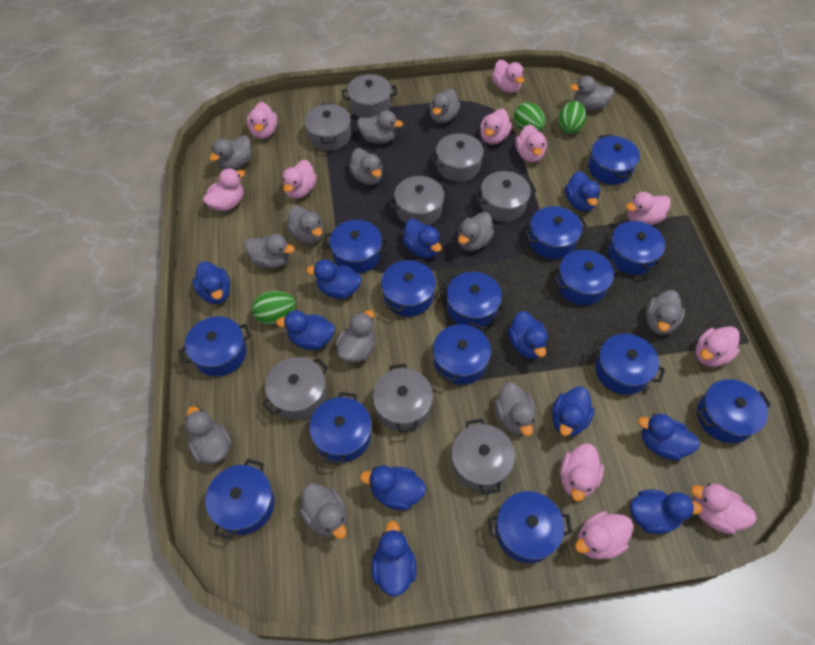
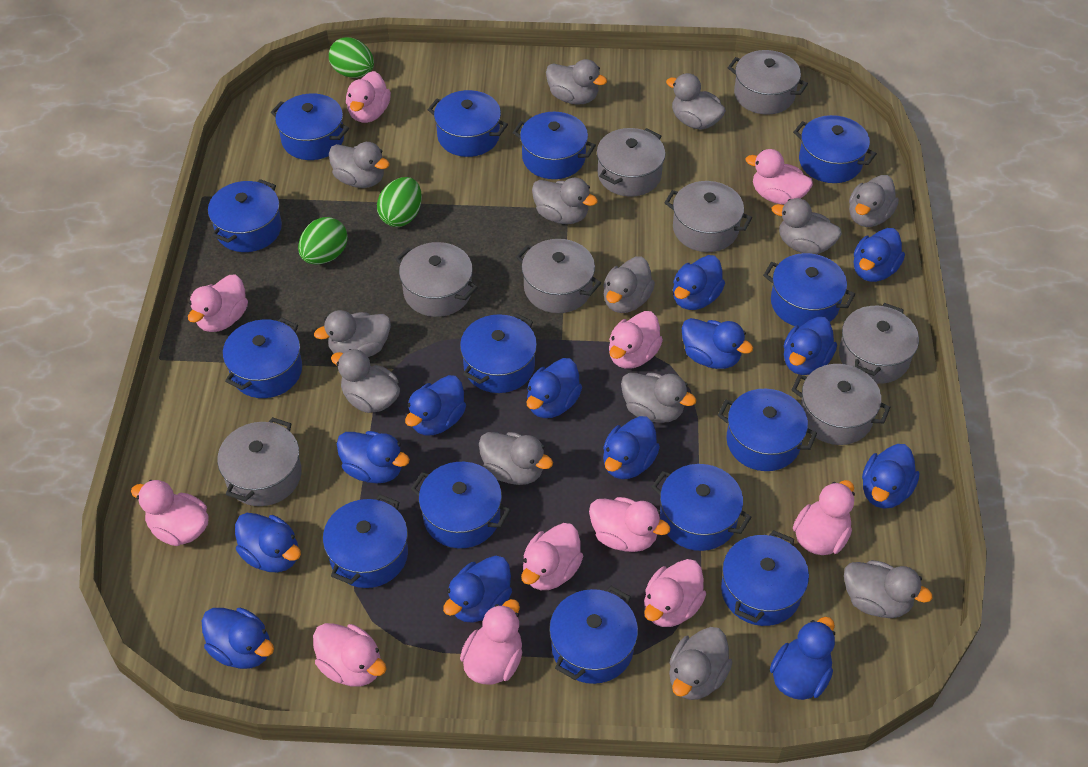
blue duck: [192,261,230,304] [276,310,335,350] [306,259,362,299] [360,466,426,510] [372,521,416,596] [403,219,442,258] [508,311,548,359] [552,387,595,436] [565,171,600,212] [630,490,702,534] [638,414,700,461] = 11 -> [202,608,274,669] [235,513,301,572] [337,431,410,483] [405,375,466,435] [443,556,512,622] [526,358,582,418] [603,416,660,479] [673,255,725,310] [682,318,753,369] [770,617,835,700] [784,317,837,375] [854,228,905,282] [862,444,919,509] = 13

